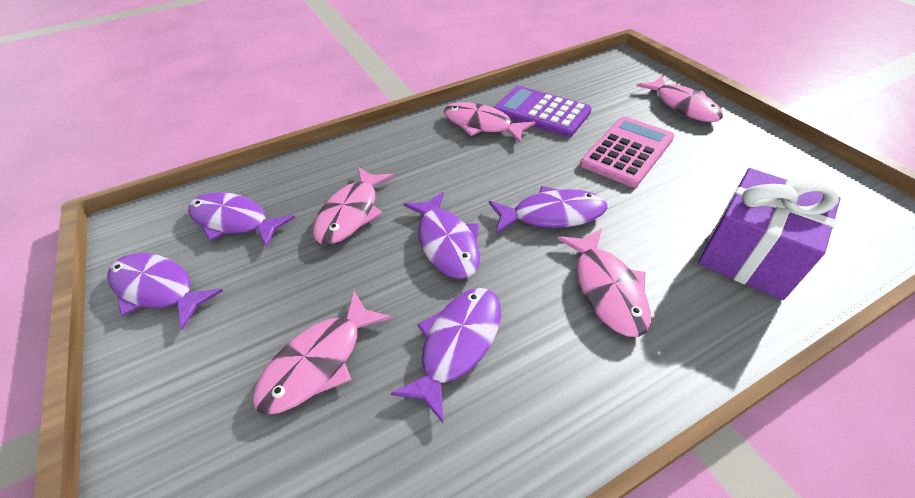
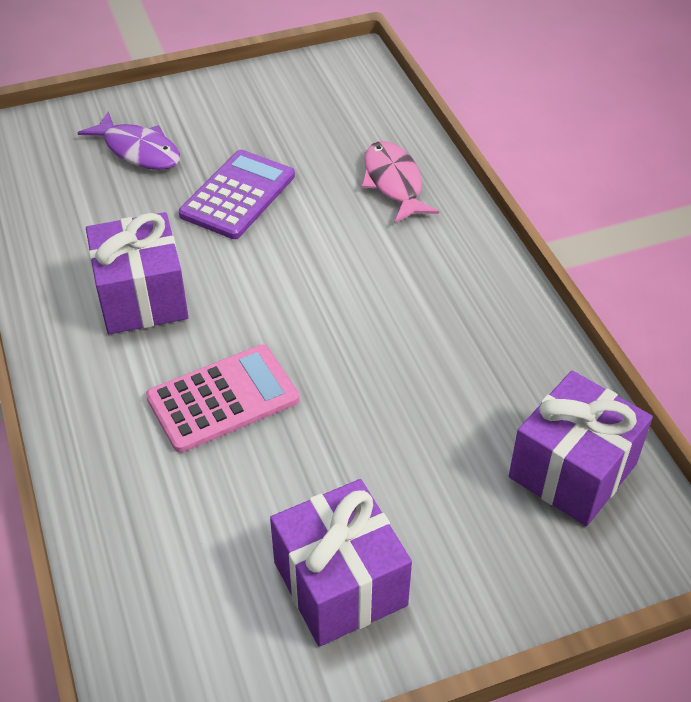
pink fish: [252,291,392,415] [313,167,394,245] [444,102,535,143] [557,228,651,337] [636,75,723,122] = 5 -> [361,141,439,223] = 1
purple fish: [107,253,223,330] [188,192,295,248] [391,288,501,423] [403,192,480,279] [489,186,607,234] = 5 -> [78,111,180,170] = 1
purple gift: [698,168,841,300] = 1 -> [86,212,189,334] [270,479,412,647] [509,370,653,526] = 3

